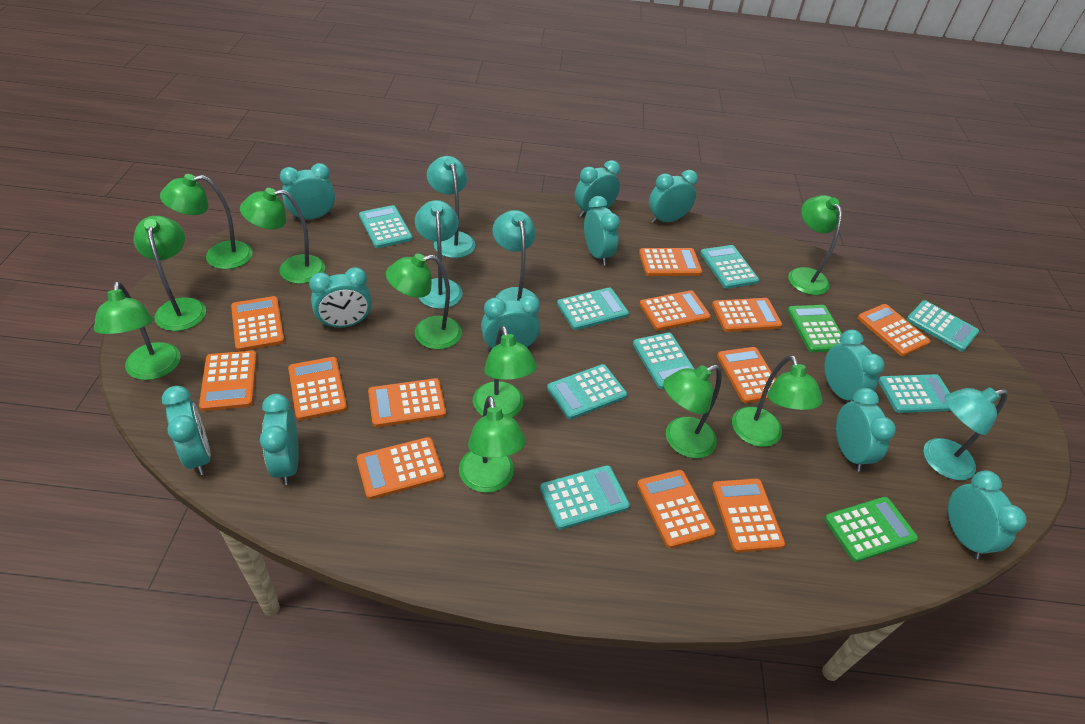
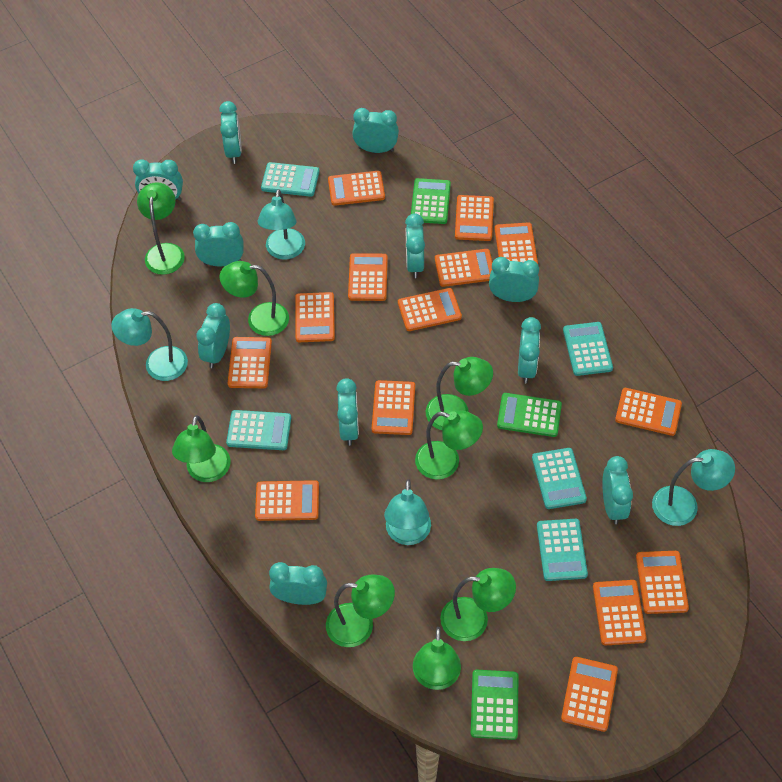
green calculator: [787,305,842,352] [824,497,918,562] = 2 -> [411,178,451,224] [471,670,519,740] [497,393,562,437] = 3
green lamp: [94,281,181,380] [134,216,206,331] [160,174,253,269] [240,188,325,284] [386,253,462,350] [459,396,526,493] [473,326,537,417] [663,364,722,458] [732,355,823,447] [788,195,842,295] = 10 -> [137,182,185,275] [172,415,231,482] [220,261,289,336] [326,575,395,647] [413,627,461,690] [415,411,483,480] [426,357,493,430] [440,568,516,641] = 8
orange calculator: [199,351,257,411] [231,296,284,351] [288,357,347,421] [357,437,444,500] [368,378,446,427] [637,470,716,549] [639,248,702,276] [639,290,711,331] [712,298,782,332] [712,479,785,553] [717,347,776,403] [858,304,930,356] = 12 -> [228,337,272,388] [255,480,319,521] [295,292,335,342] [328,171,385,206] [348,253,388,301] [372,380,415,435] [398,288,462,331] [435,249,492,287] [455,195,494,241] [495,223,538,264] [561,657,618,732] [593,580,647,645] [615,388,682,436] [636,551,689,614] = 14
turquoise calculator: [359,205,413,248] [540,465,630,530] [547,364,627,420] [557,288,629,330] [633,333,695,389] [700,245,759,289] [878,374,951,413] [906,300,979,352] = 8 -> [226,410,291,450] [261,162,320,197] [532,448,587,509] [537,519,588,581] [563,322,613,376] = 5

